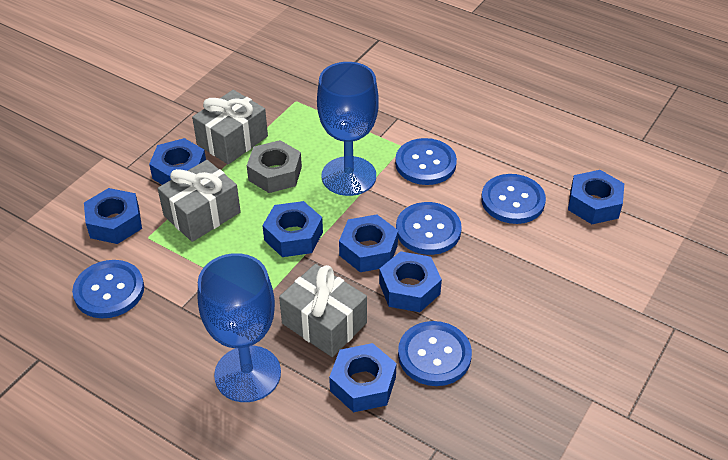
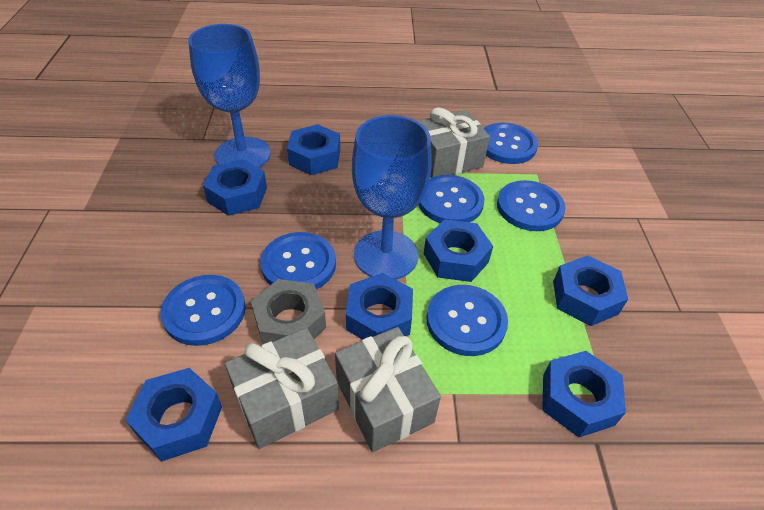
blue button: [72,260,144,318] [395,138,457,185] [396,202,462,255] [398,321,472,386] [481,174,546,224] = 5 -> [160,275,246,346] [260,232,336,290] [419,175,484,223] [427,285,508,356] [483,123,538,164] [497,180,566,231] = 6

